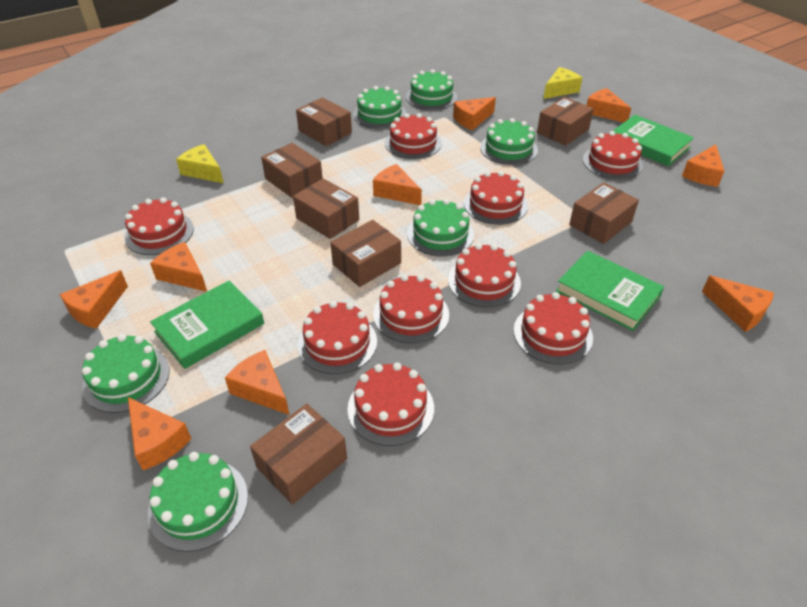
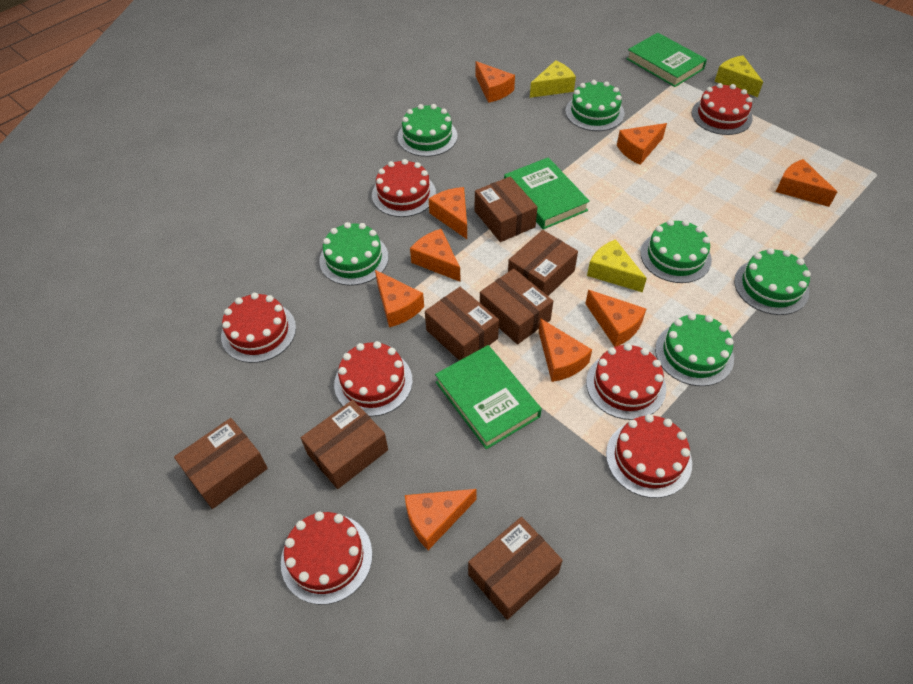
red cake: [124,197,194,255] [298,301,377,374] [347,363,434,446] [373,274,449,343] [385,113,442,159] [448,243,521,308] [464,171,528,225] [514,292,593,365] [583,131,643,180] = 9 -> [221,292,296,363] [281,511,373,605] [334,341,413,417] [372,159,436,217] [586,343,666,420] [606,414,692,498] [692,83,753,135] = 7
yellow cheese: [176,144,224,183] [543,67,582,99] = 2 -> [530,60,576,98] [587,239,647,293] [714,55,763,97] = 3

